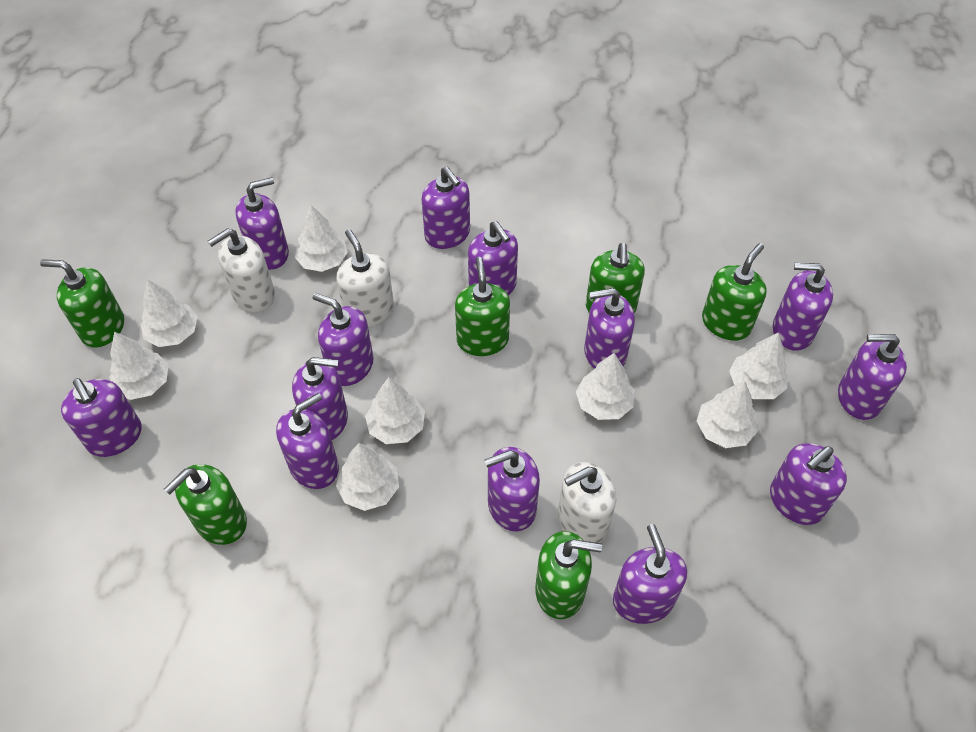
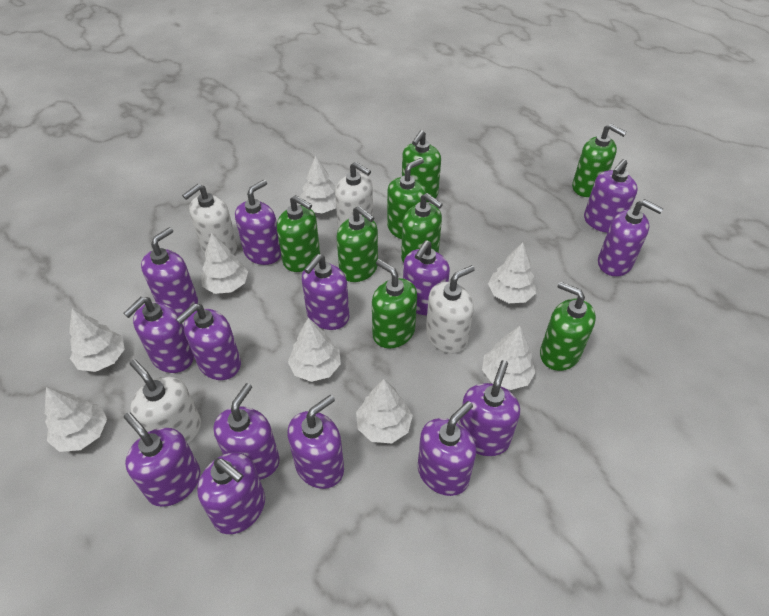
green soap dispenser: [40,259,124,348] [164,464,247,545] [455,257,510,356] [535,531,602,619] [586,243,645,313] [702,243,767,341] = 6 -> [277,195,320,272] [336,206,378,282] [372,259,417,348] [387,158,426,239] [401,193,443,263] [402,130,441,202] [540,282,596,371] [572,124,627,197] = 8
purple soap dispenser: [61,378,142,457] [235,177,289,270] [276,393,339,489] [292,357,348,440] [313,293,374,386] [421,167,470,249] [468,221,518,296] [485,447,540,532] [584,288,635,369] [613,524,687,624] [770,443,847,525] [773,263,833,351] [838,334,907,420] = 13 -> [123,297,194,373] [124,412,200,507] [141,227,198,316] [176,303,241,380] [197,452,265,534] [213,383,280,480] [235,180,281,265] [288,395,344,489] [302,254,349,330] [403,240,450,316] [418,401,476,496] [459,360,520,456] [584,159,638,233] [598,199,663,277] = 14
white soap dispenser: [208,228,275,312] [336,229,394,327] [558,462,616,543] = 3 -> [130,359,201,444] [182,184,237,254] [335,162,373,229] [426,265,475,353] = 4

